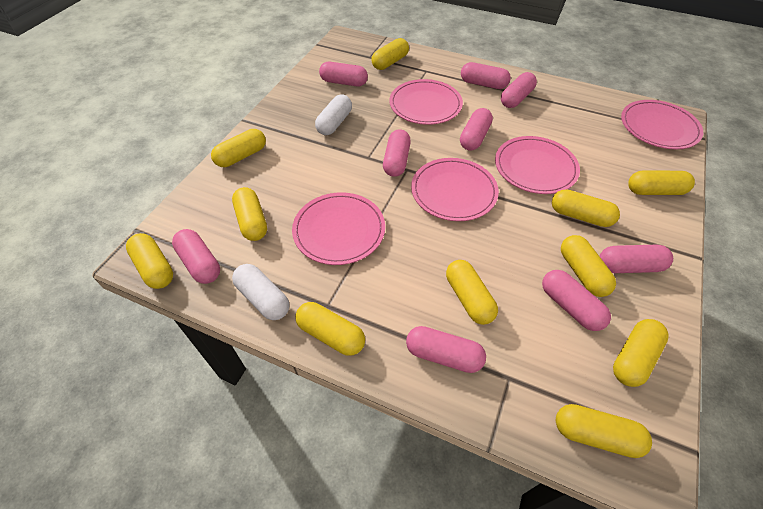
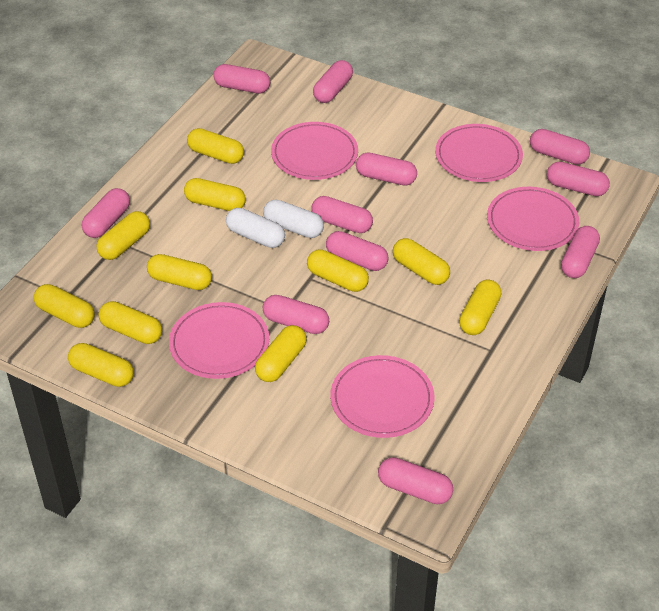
pink capsule: [172,229,220,284] [319,62,368,86] [383,129,411,177] [406,326,486,373] [460,108,493,151] [461,62,511,89] [501,72,537,108] [542,270,611,331] [600,245,673,273] = 9 -> [82,188,130,238] [213,64,270,93] [263,295,329,334] [311,196,373,233] [313,60,353,103] [326,231,388,271] [356,153,417,186] [378,457,453,504] [530,129,590,165] [547,162,610,196] [561,226,600,278] = 11

